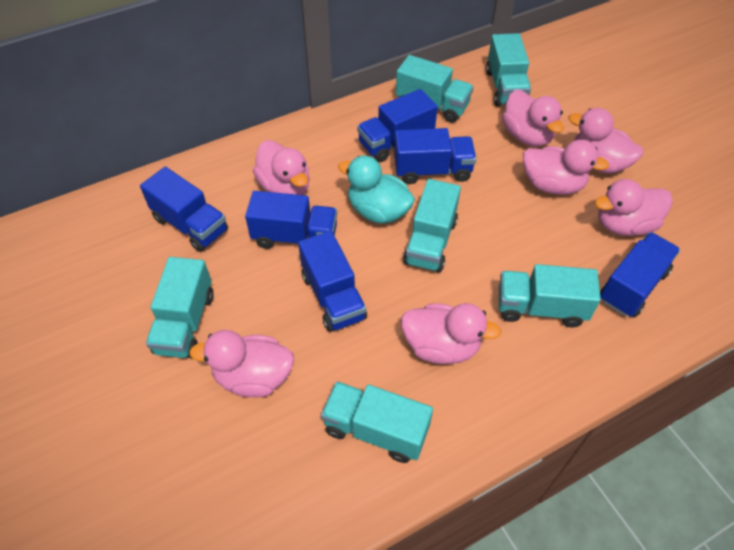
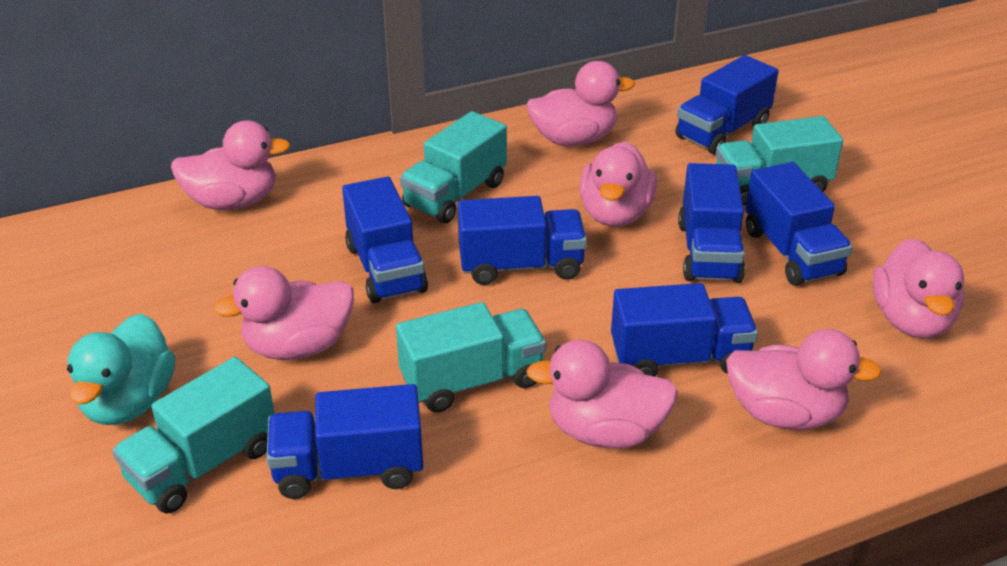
blue truck: [140,167,228,252] [245,191,337,249] [298,231,367,332] [357,89,438,162] [394,128,477,184] [600,232,680,317] = 6 -> [267,384,423,499] [342,177,428,303] [458,196,587,285] [611,283,758,376] [675,55,778,155] [678,163,745,283] [745,162,853,286] = 7
turquoise truck: [146,257,214,358] [321,381,433,463] [396,55,474,123] [403,179,461,272] [486,33,531,107] [499,264,601,327] = 6 -> [112,357,275,514] [396,302,546,413] [400,111,507,224] [716,116,843,205] = 4

